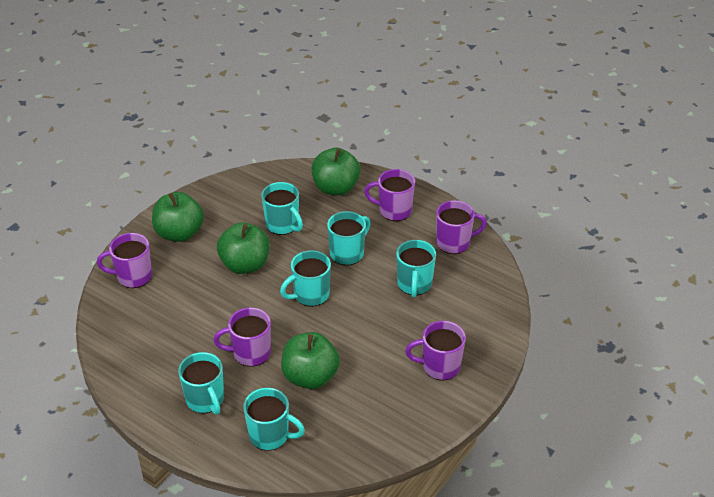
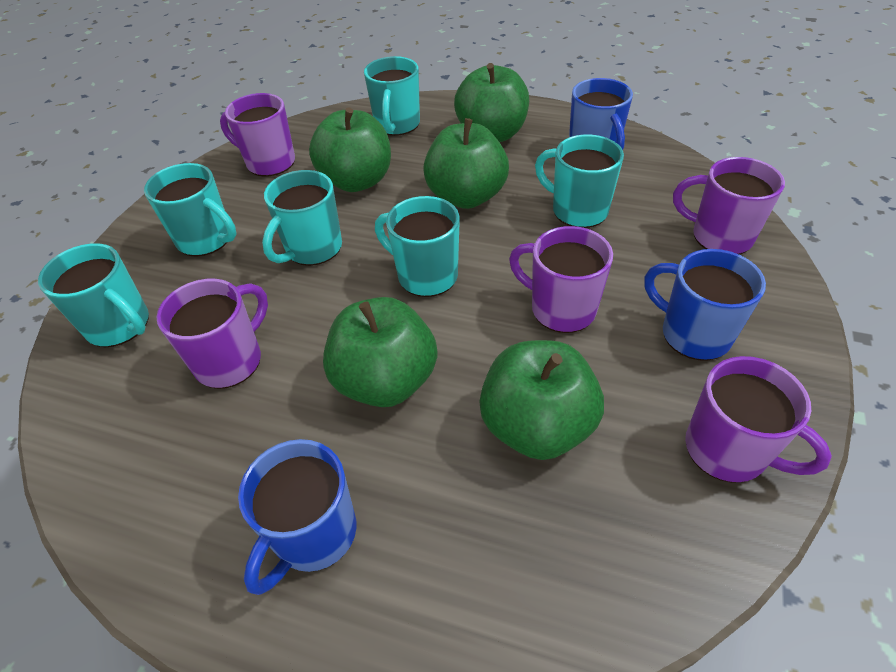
blue mug: none = 0 -> [238,439,356,595] [569,78,633,150] [644,249,766,361] = 3
green apple: [152,192,204,242] [217,222,270,274] [281,332,340,389] [311,148,361,196] = 4 -> [309,107,391,192] [323,297,437,407] [423,118,509,209] [454,63,529,142] [479,340,604,460] = 5

